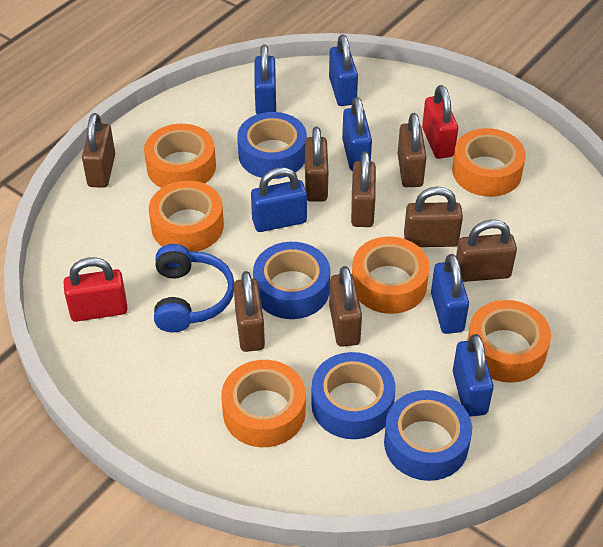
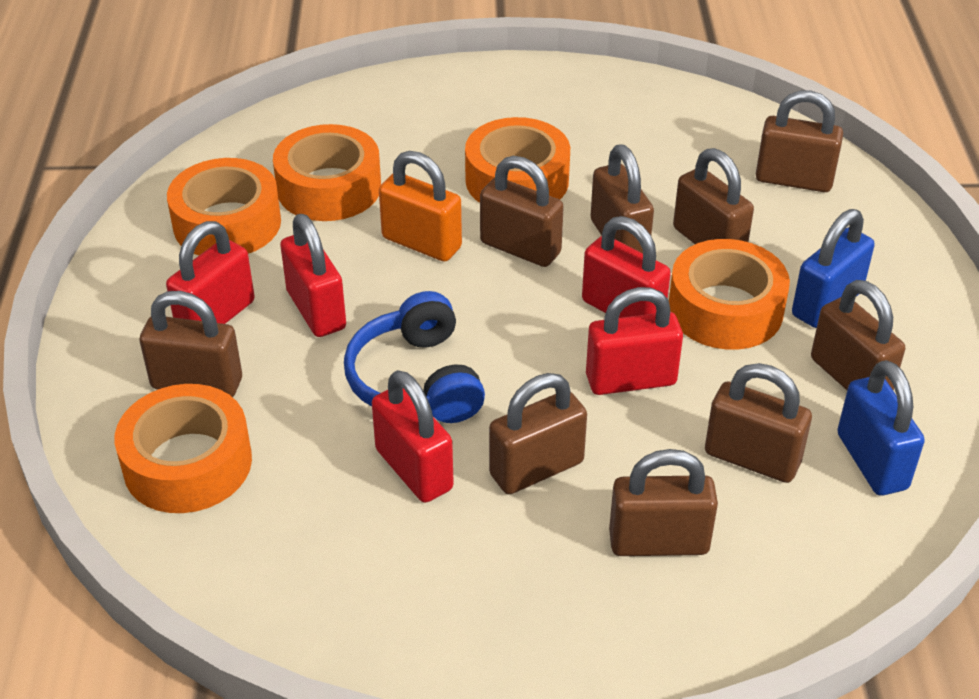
blue padlock: [251,167,307,232] [255,45,276,114] [329,35,358,106] [342,97,372,171] [431,254,469,334] [453,334,494,417] = 6 -> [792,209,875,328] [837,360,925,496] = 2
blue tape: [237,112,307,179] [253,242,330,319] [311,352,395,439] [384,390,472,481] = 4 -> none = 0
brown padlock: [82,113,115,188] [234,271,265,352] [305,127,328,202] [329,266,362,347] [351,151,376,227] [398,113,427,187] [404,187,463,247] [456,220,517,282] = 8 -> [139,291,242,397] [480,156,564,267] [489,373,587,494] [590,145,654,253] [609,449,718,556] [673,148,754,244] [705,363,812,483] [756,90,843,192] [811,280,905,391] = 9
orange padlock: none = 0 -> [379,151,462,261] = 1
orange tape: [144,124,216,188] [149,181,224,252] [221,360,306,447] [352,237,430,314] [452,128,526,197] [467,300,551,383] = 6 -> [114,384,252,513] [167,158,281,255] [273,124,381,221] [465,117,570,203] [669,239,790,350] = 5
red padlock: [63,257,128,322] [422,85,458,159] = 2 -> [166,221,255,324] [280,214,346,337] [372,370,454,503] [582,216,671,318] [586,287,683,395] = 5

